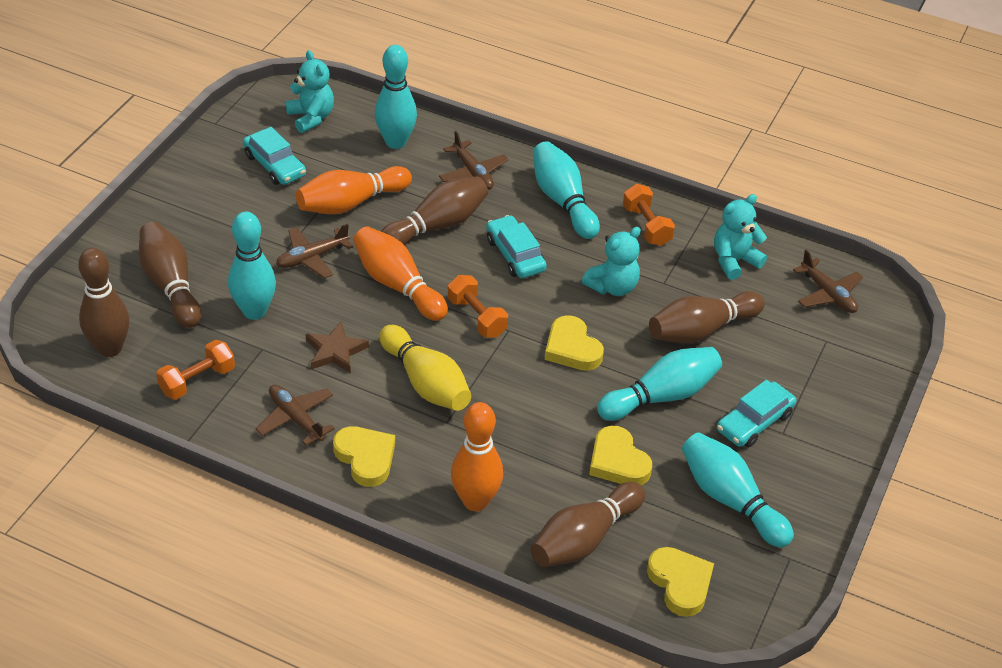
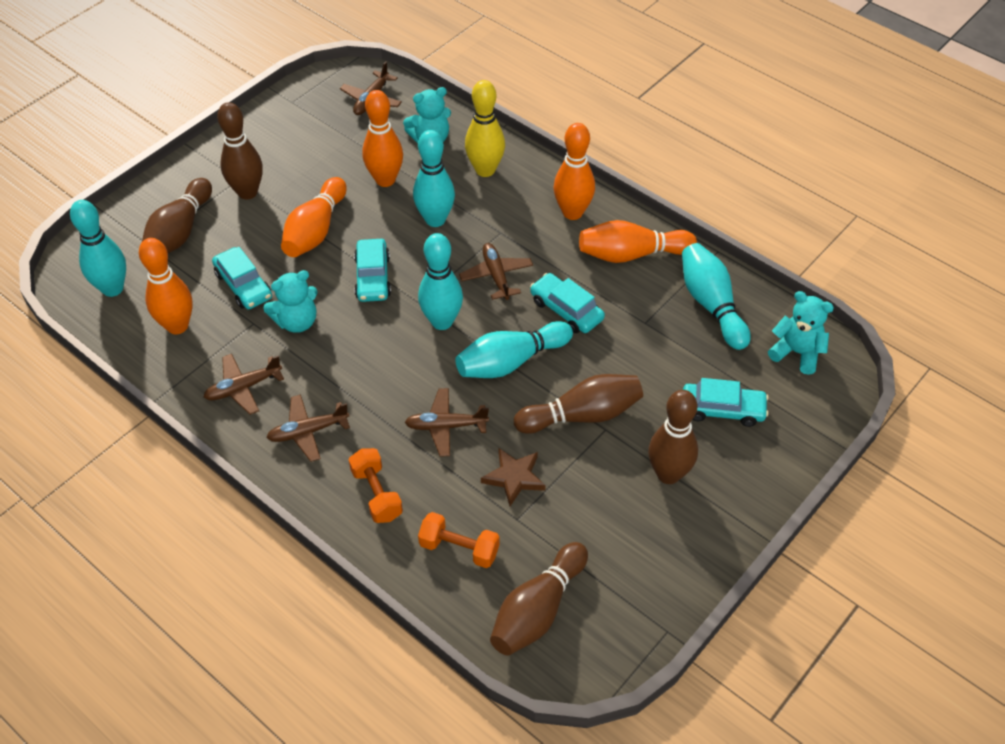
brown plane: [256,385,335,446] [276,224,353,279] [439,131,509,190] [793,250,863,313] = 4 -> [204,354,284,415] [266,395,350,462] [340,61,402,115] [405,388,489,457] [459,243,533,300] = 5
orange bowling pin: [296,166,412,214] [353,226,448,321] [451,402,503,511] = 3 -> [139,238,193,334] [281,177,347,257] [362,90,403,187] [554,123,595,220] [579,220,697,263] = 5
orange dumbbell: [156,340,235,400] [448,275,508,337] [623,184,675,246] = 3 -> [349,448,403,523] [418,512,500,568] = 2
turquoise car: [243,127,306,185] [486,215,547,278] [717,380,796,448] = 3 -> [212,247,272,309] [354,239,391,302] [530,273,605,333] [683,378,769,427] = 4
yellow heart: [333,426,395,487] [545,315,604,371] [589,426,652,485] [647,547,714,617] = 4 -> none = 0

